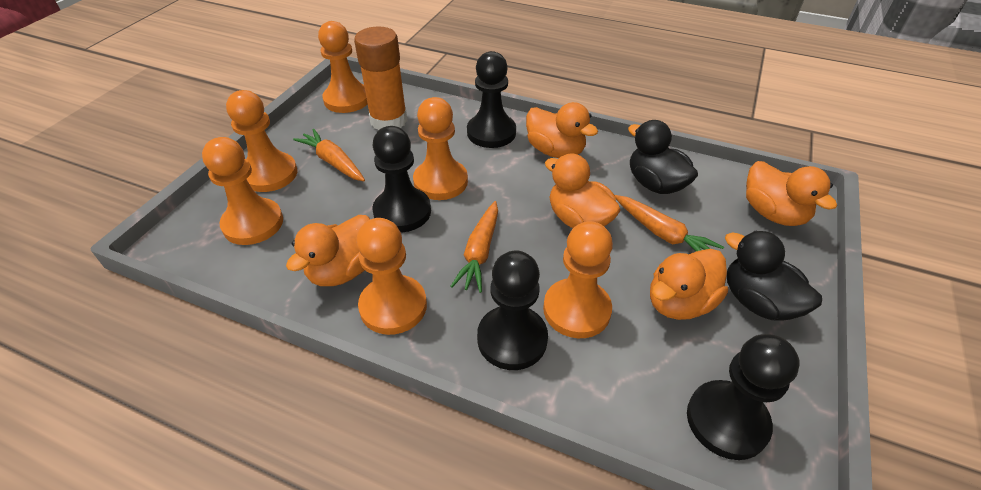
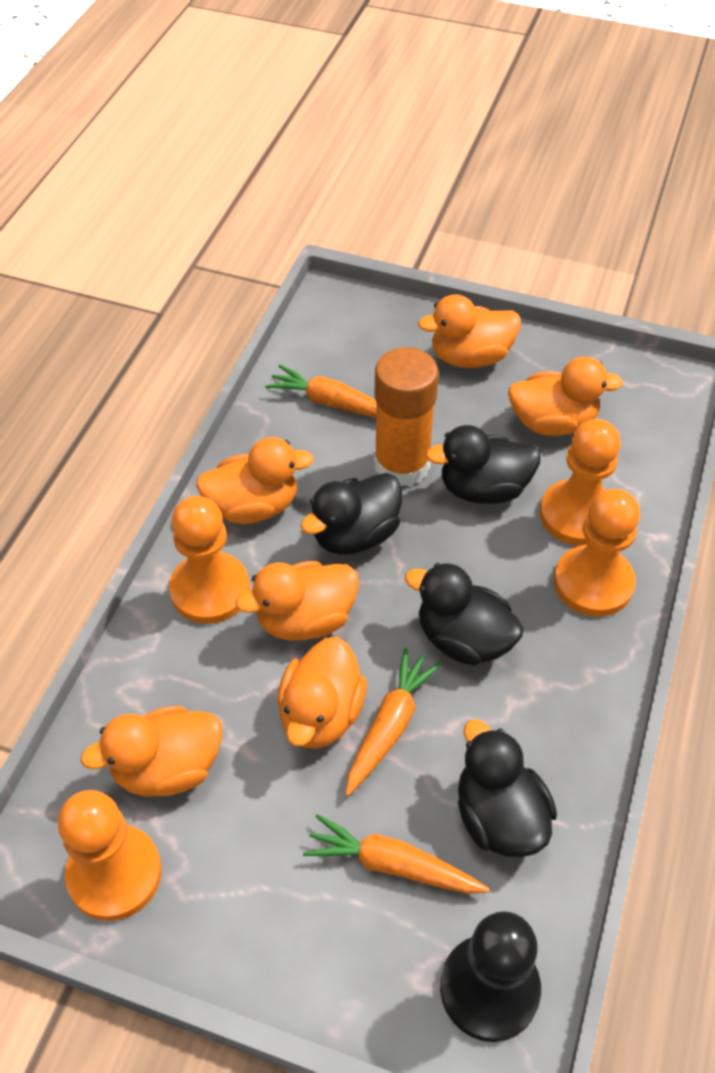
black duck: [628,120,698,194] [725,231,822,321] = 2 -> [301,473,402,555] [405,563,524,666] [425,425,541,504] [458,719,557,857] = 4
black pawn: [372,126,431,233] [467,51,516,148] [477,251,548,370] [687,334,799,460] = 4 -> [440,911,541,1042] = 1
orange duck: [286,215,370,286] [526,102,598,158] [545,154,621,228] [650,249,728,320] [746,161,837,226] = 5 -> [80,706,222,796] [196,437,314,524] [236,561,359,641] [277,637,367,749] [418,294,521,368] [508,357,623,436] = 6
orange pawn: [202,137,283,245] [226,90,297,192] [318,21,368,113] [356,218,427,335] [413,97,468,200] [543,221,613,338] = 6 -> [58,790,161,921] [169,496,250,624] [540,419,621,546] [554,489,640,617] = 4

